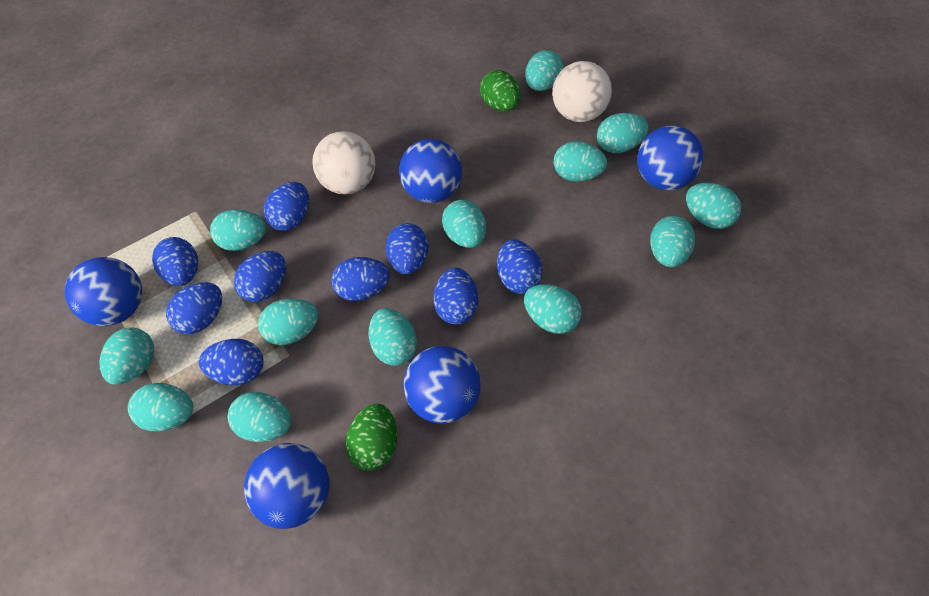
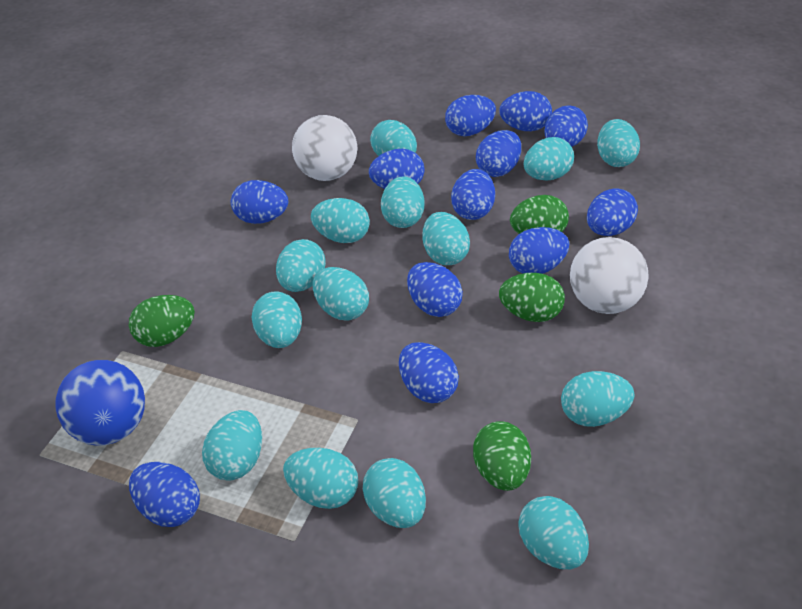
blue ball: [65,257,142,326] [244,443,329,529] [399,139,462,203] [403,346,481,424] [637,125,703,190] = 5 -> [55,360,145,446] = 1
blue egg: [152,237,198,286] [166,282,222,334] [199,339,264,385] [234,251,286,302] [263,182,309,231] [331,257,390,301] [386,223,428,274] [434,268,478,324] [497,240,543,294] = 9 -> [129,462,200,527] [231,180,288,224] [369,149,424,189] [399,342,459,403] [407,262,463,317] [445,95,496,136] [451,169,495,220] [476,130,521,177] [499,91,552,131] [509,227,569,274] [544,105,588,147] [587,188,638,236] = 12
green egg: [346,404,397,471] [480,70,521,111] = 2 -> [129,295,195,347] [473,421,531,491] [499,273,565,322] [510,195,569,234] = 4
turquoise egg: [99,327,154,385] [128,383,193,432] [210,209,266,251] [228,392,291,442] [258,299,318,346] [369,308,417,366] [442,200,486,248] [524,284,582,334] [525,50,563,91] [554,141,607,182] [597,113,649,153] [650,216,695,267] [686,183,741,229] = 13 -> [202,410,262,481] [251,291,302,348] [276,239,326,292] [283,448,358,509] [311,198,370,243] [313,267,369,321] [363,458,426,528] [370,120,417,156] [381,176,424,228] [422,212,470,265] [518,496,589,569] [524,137,574,181] [561,371,635,427] [597,119,640,167] = 14

